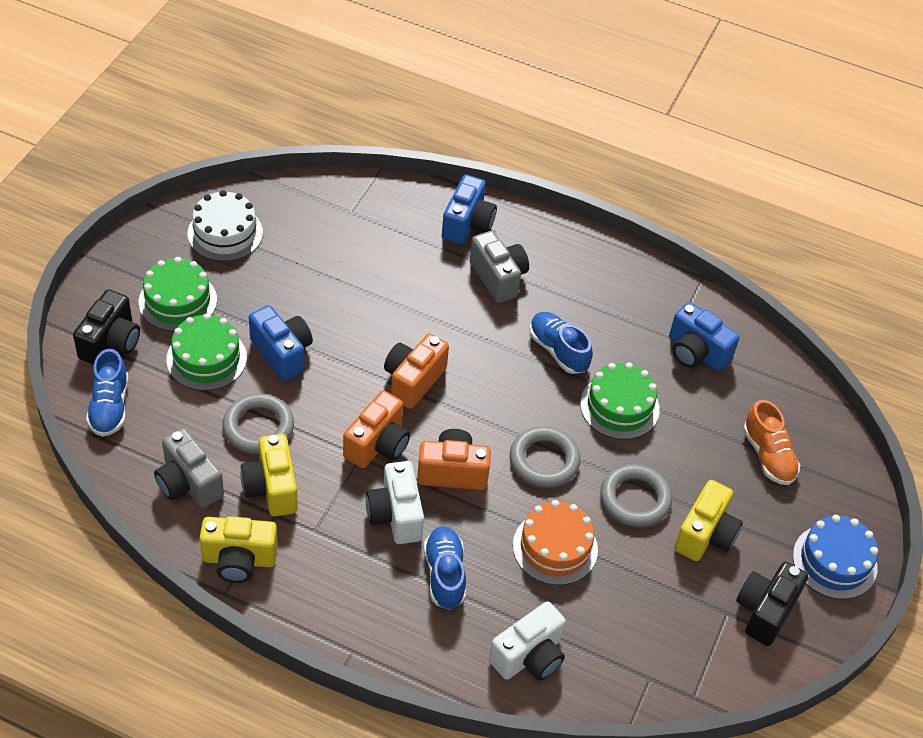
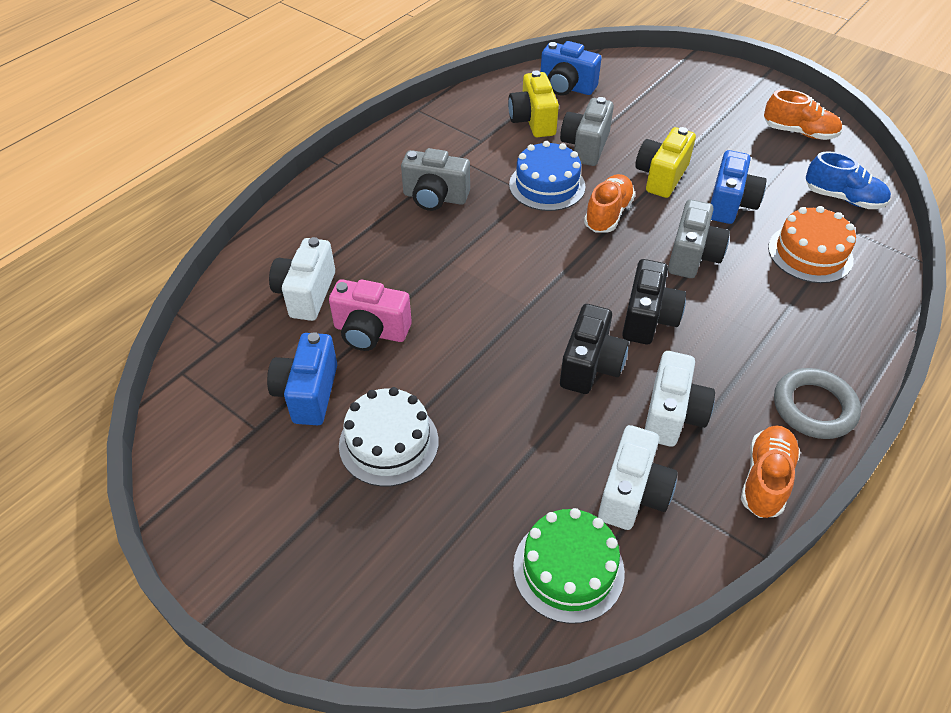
blue shoe: [86,349,128,437] [424,526,466,610] [530,312,593,374] = 3 -> [806,151,891,209] = 1
green cake: [139,257,217,332] [166,313,247,391] [580,362,660,440] = 3 -> [513,508,625,624] = 1
grey camera: [154,428,224,508] [470,231,529,303] = 2 -> [401,148,470,211] [560,97,614,166] [668,200,730,278] = 3
grey ring: [222,393,294,454] [510,426,580,488] [600,464,672,528] = 3 -> [774,368,861,439] = 1
orange camera: [343,390,410,468] [384,334,449,409] [417,429,491,490] = 3 -> none = 0
orange shoe: [743,400,800,485] = 1 -> [584,174,635,233] [741,425,800,518] [764,89,842,140] = 3
pink camera: none = 0 -> [329,279,412,351] = 1
white camera: [366,461,424,544] [489,601,566,680] = 2 -> [269,237,335,321] [598,425,678,530] [645,351,715,447] = 3
yellow camera: [199,516,278,583] [240,434,298,517] [674,480,743,561] = 3 -> [508,70,559,137] [635,127,696,198] = 2

